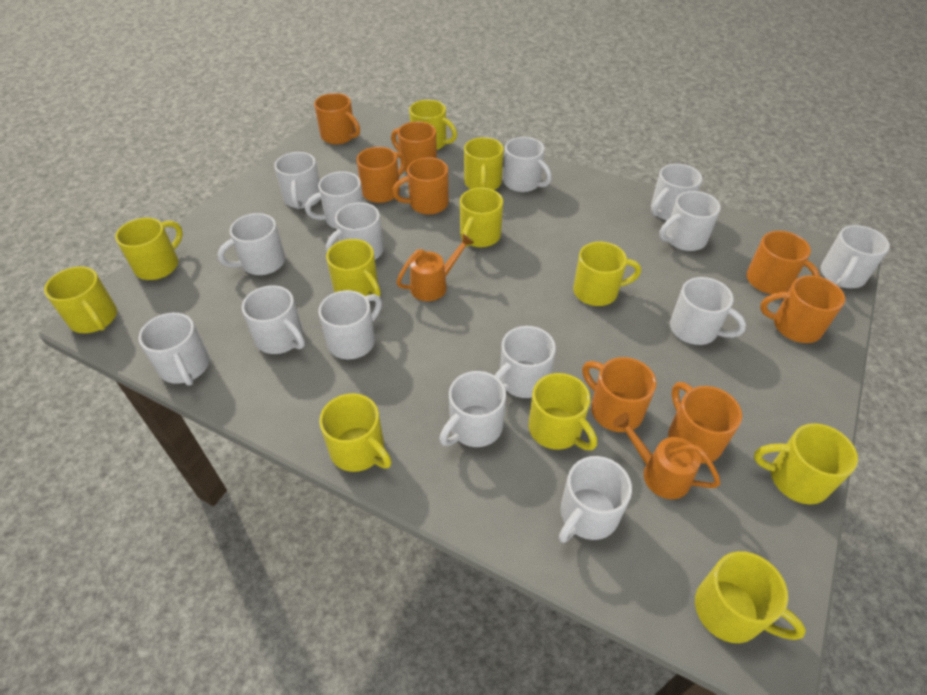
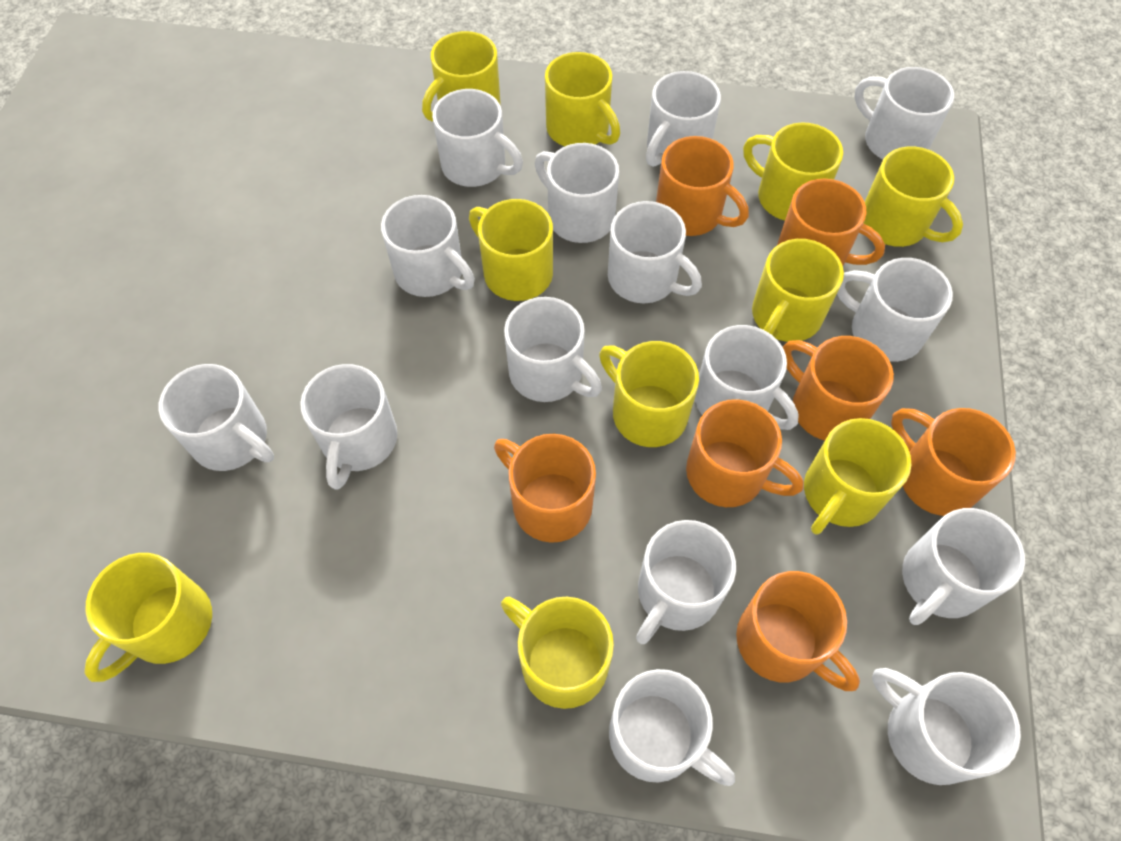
orange mug: [314,93,360,144] [357,147,406,203] [391,121,437,172] [392,157,449,215] [582,357,656,432] [668,382,742,463] [746,231,820,294] [760,275,845,343] = 8 -> [494,434,596,543] [656,136,749,236] [686,399,804,507] [736,571,860,691] [777,179,885,265] [783,336,894,441] [891,408,1016,516] = 7
orange watering can: [396,234,474,301] [613,413,721,499] = 2 -> none = 0
yellow mug: [44,266,117,333] [115,218,183,280] [319,393,392,472] [326,239,381,297] [409,100,457,150] [460,188,503,247] [464,137,504,190] [529,373,597,450] [573,242,641,306] [695,551,806,643] [754,423,858,504] = 11 -> [84,553,212,682] [422,31,500,122] [469,199,553,301] [501,597,614,709] [545,52,621,146] [599,341,699,447] [743,122,843,220] [752,239,844,342] [804,418,911,534] [864,147,963,247] = 10

